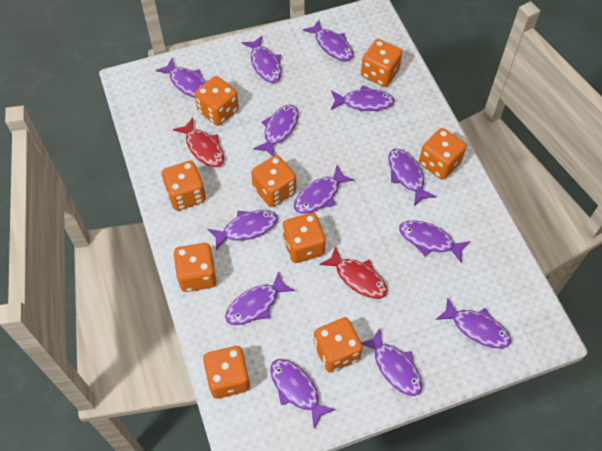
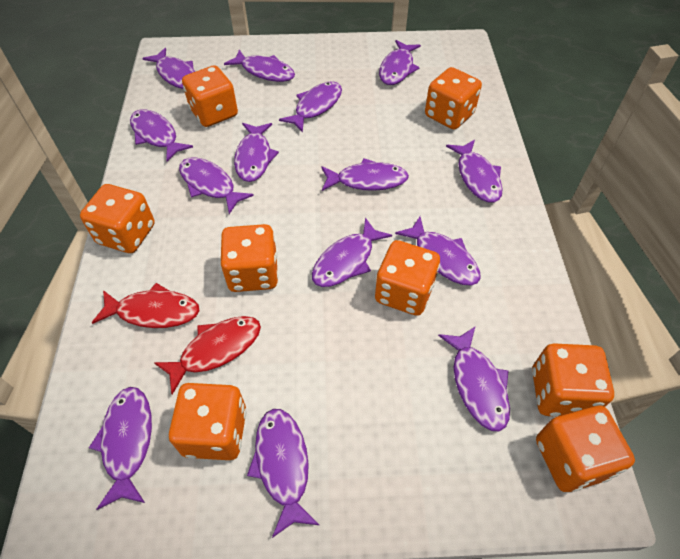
orange dice: [162,161,206,211] [174,243,217,292] [194,76,239,126] [203,346,250,399] [251,155,296,207] [282,213,326,263] [314,317,363,372] [361,39,402,87] [419,128,466,180] = 9 -> [80,184,155,253] [169,383,247,460] [182,66,238,127] [220,224,278,292] [375,240,440,316] [425,67,482,130] [532,343,614,417] [536,406,635,492] = 8
purple fish: [156,58,206,98] [208,210,278,250] [225,271,295,325] [242,36,281,83] [253,105,298,156] [270,359,336,428] [294,165,354,214] [302,20,353,61] [331,85,395,111] [361,328,422,396] [389,149,436,206] [399,220,470,263] [435,297,511,349] = 13 -> [89,387,152,510] [130,109,193,162] [142,48,195,89] [179,157,254,214] [224,50,295,82] [234,123,279,182] [247,409,319,538] [279,81,342,133] [312,218,392,287] [321,158,409,191] [379,40,421,85] [395,217,481,285] [438,327,510,431] [446,140,503,203] = 14

